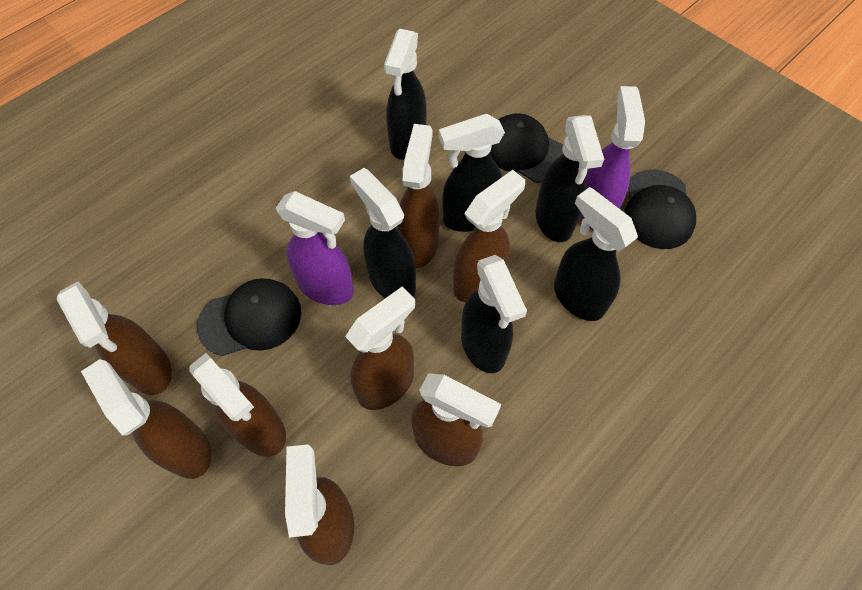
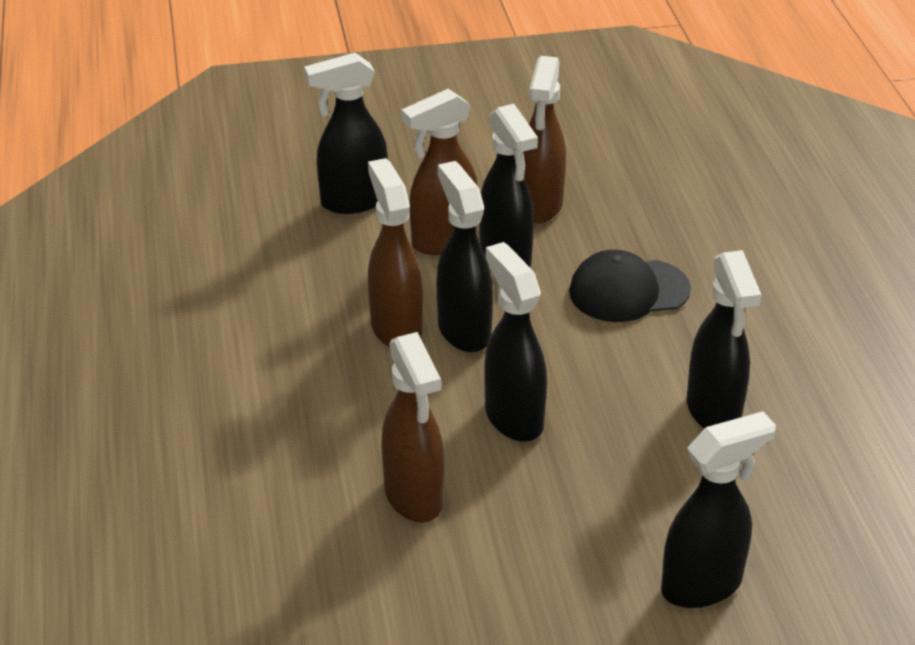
black cap: [197,278,301,356] [490,113,564,183] [624,169,696,249] = 3 -> [569,250,691,322] = 1
brown spray bottle: [57,282,172,395] [81,359,211,479] [189,353,286,456] [285,444,354,565] [345,286,415,410] [397,124,440,268] [411,373,501,466] [453,170,525,302] = 8 -> [368,158,423,347] [381,332,444,523] [401,89,477,255] [523,56,566,223] = 4
purple spray bottle: [276,191,354,305] [580,86,645,230] = 2 -> none = 0

